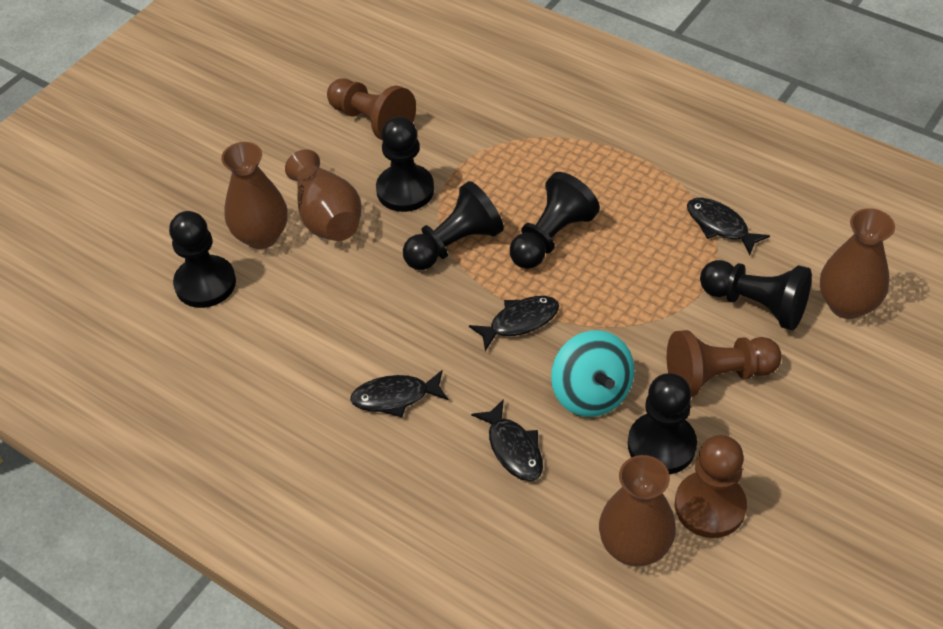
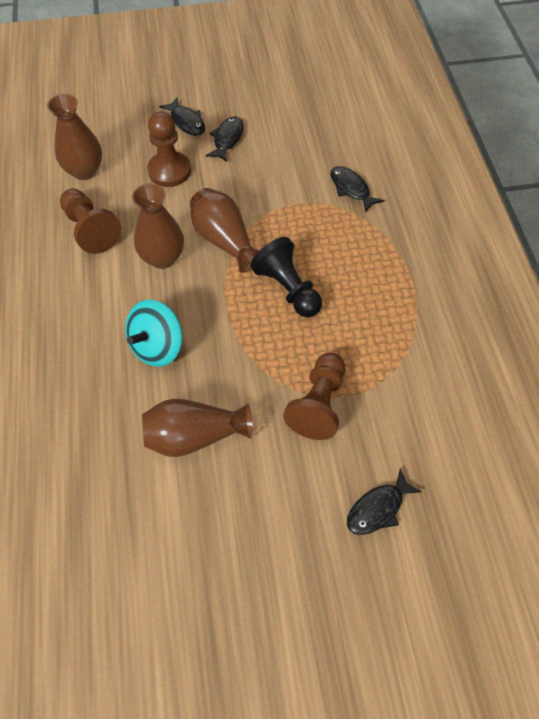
black pawn: [169,211,236,308] [376,117,434,212] [403,181,504,270] [510,172,600,269] [628,373,697,475] [700,260,812,331] = 6 -> [250,237,322,317] = 1

